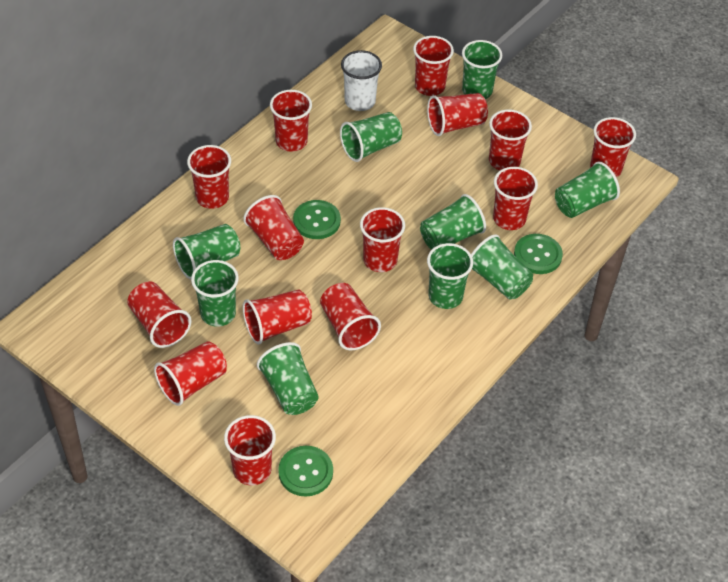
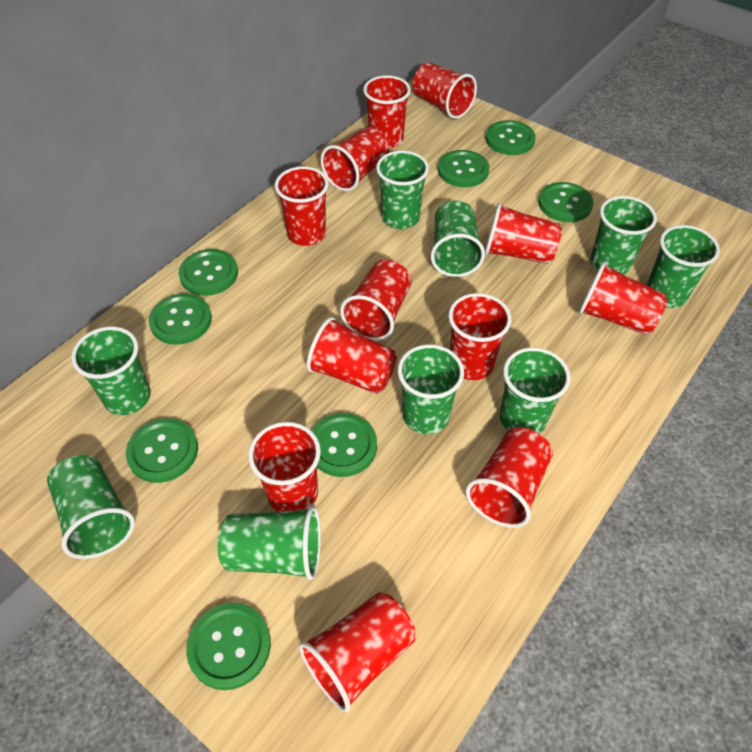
green button: [278,446,333,497] [293,200,341,239] [514,234,563,274] = 3 -> [126,418,198,483] [149,294,212,345] [179,249,238,296] [186,603,271,690] [311,413,377,477] [438,150,489,187] [486,120,536,155] [538,182,594,222] = 8
red cup: [127,281,192,348] [154,341,227,406] [187,145,231,209] [224,415,276,485] [243,195,304,260] [243,290,312,344] [270,90,312,152] [320,283,381,350] [360,207,405,272] [413,36,454,96] [427,93,488,136] [489,110,532,170] [493,167,538,230] [590,117,636,178] = 14 -> [248,422,321,512] [275,166,329,246] [299,592,415,712] [307,317,397,394] [321,127,389,191] [340,259,411,341] [363,75,411,149] [413,62,477,119] [448,293,512,380] [466,427,553,528] [485,203,562,264] [578,262,668,335] = 12
white cup: [341,50,382,111] = 1 -> none = 0

